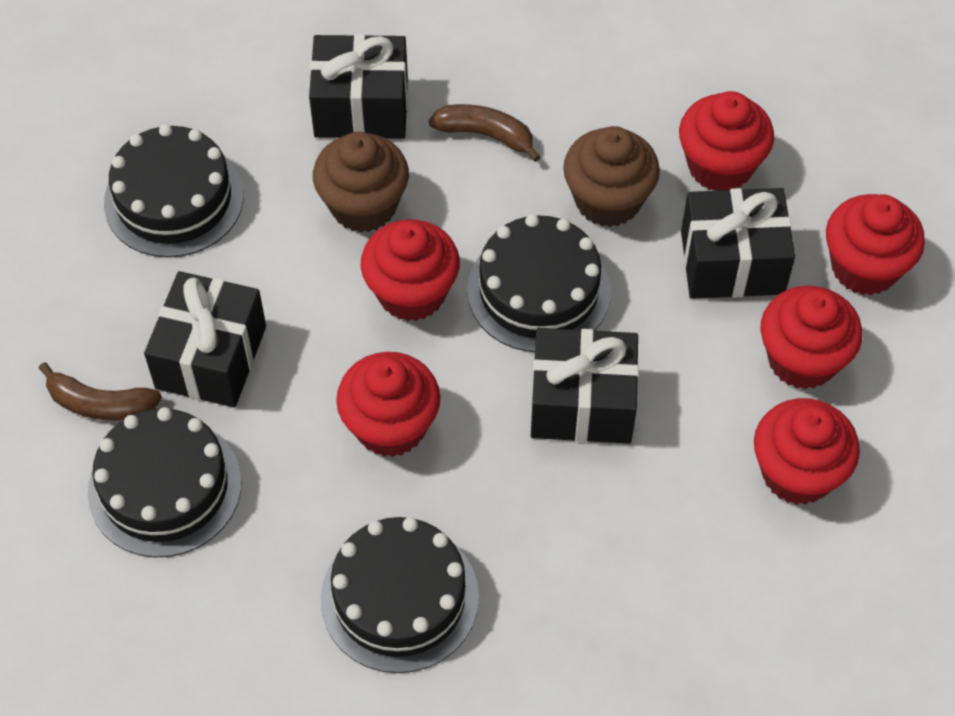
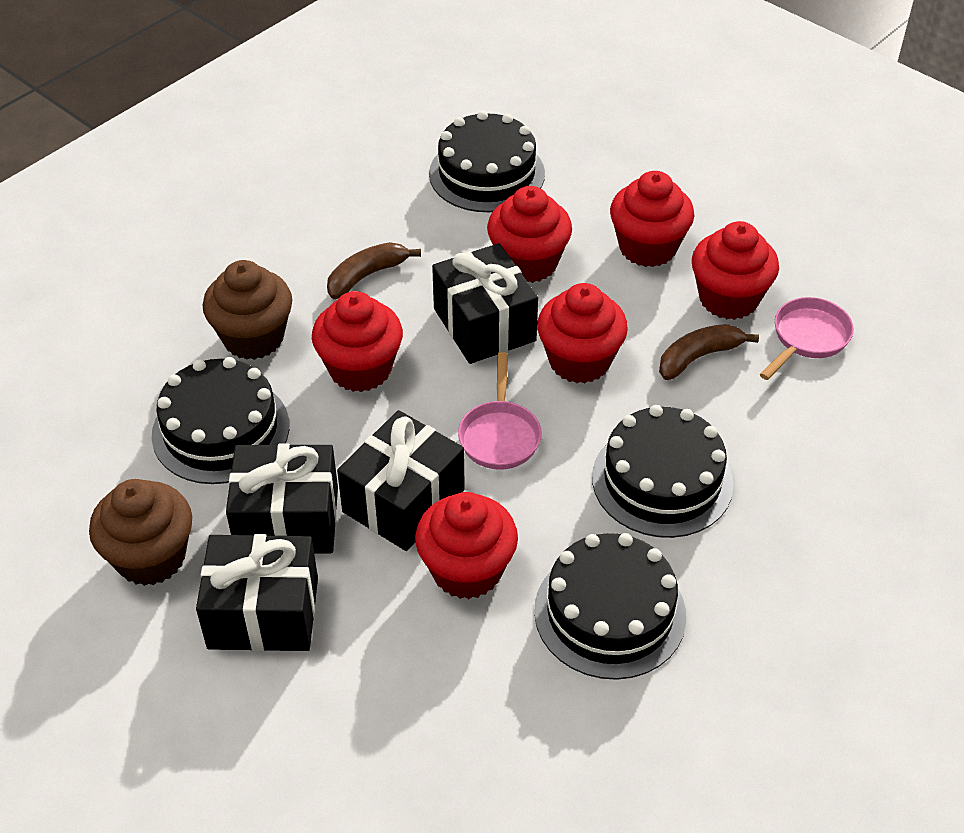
pink pan: none = 0 -> [458,352,542,470] [760,297,854,380] = 2

